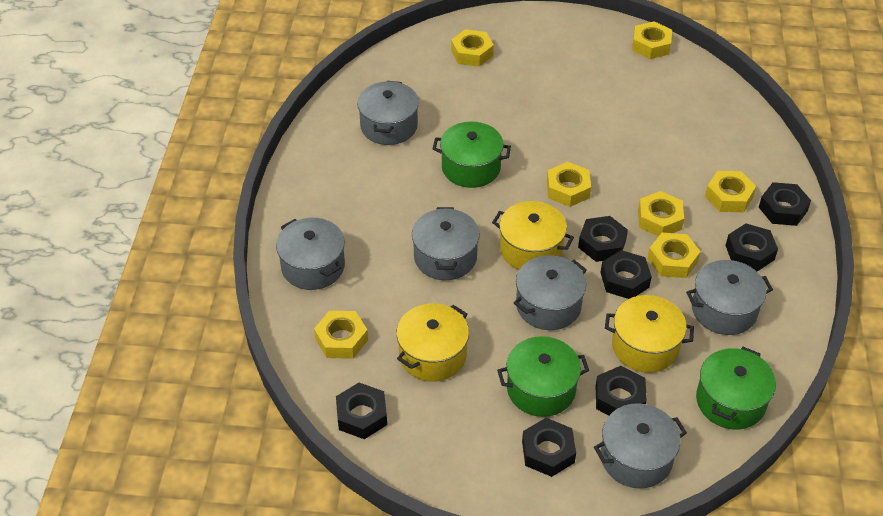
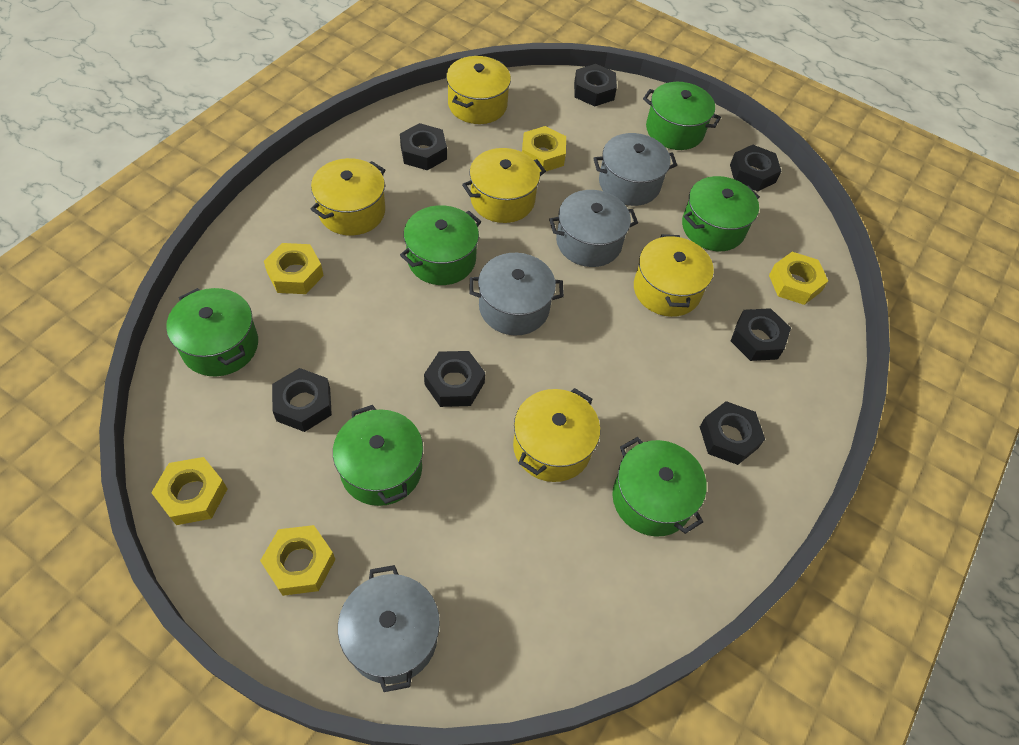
green pot: [433,122,511,188] [497,336,589,417] [696,347,776,429] = 3 -> [166,288,258,376] [333,405,423,506] [400,205,481,285] [612,437,707,536] [643,82,721,150] [682,176,760,251] = 6
grey pot: [276,218,345,290] [357,81,419,145] [412,207,480,280] [514,255,587,330] [594,403,687,488] [686,260,773,335] = 6 -> [338,565,440,692] [469,253,564,335] [549,190,638,267] [593,133,677,206] = 4
yellow nut: [314,311,368,359] [451,29,494,67] [547,162,591,207] [632,21,672,59] [638,191,684,237] [647,233,701,278] [705,171,756,212] = 7 -> [151,457,227,525] [260,525,335,596] [264,243,324,294] [522,126,566,172] [769,252,828,305] = 5
yellow pot: [396,304,469,382] [492,201,574,270] [605,295,694,373] = 3 -> [310,158,385,236] [446,56,511,124] [462,148,546,223] [513,388,600,482] [634,234,714,317] = 5

